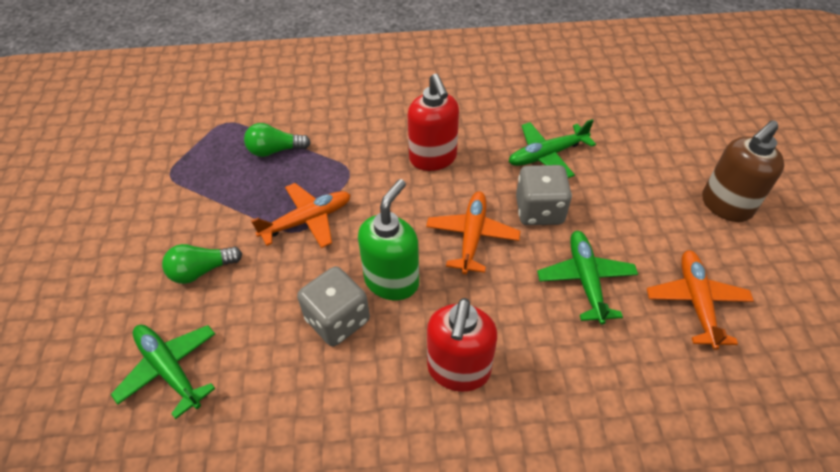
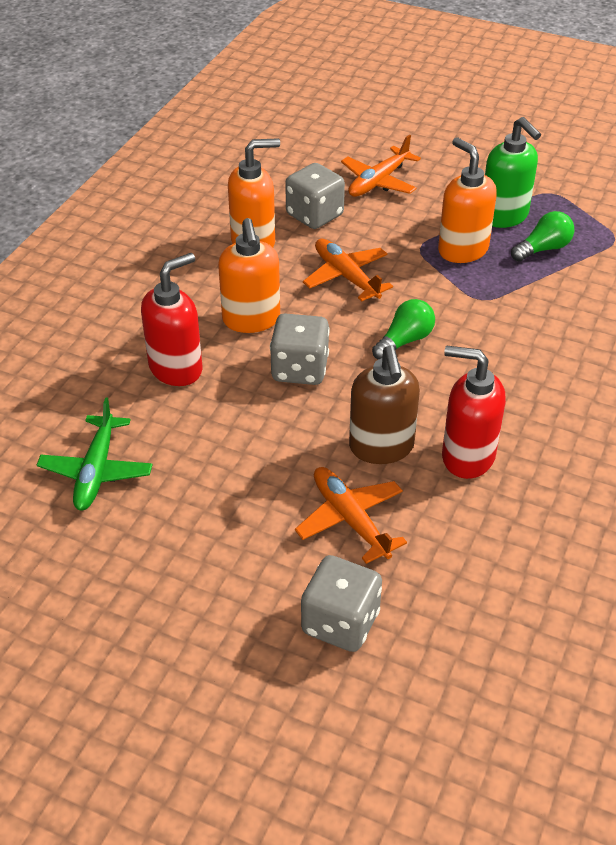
green plane: [110,325,216,419] [509,119,596,178] [537,231,638,325] = 3 -> [37,397,153,510] = 1
grey dice: [297,266,370,346] [516,165,572,225] = 2 -> [270,313,330,385] [285,163,345,229] [301,555,382,652] = 3
orange soap dispenser: none = 0 -> [218,218,280,333] [228,138,280,247] [438,137,497,263] = 3

